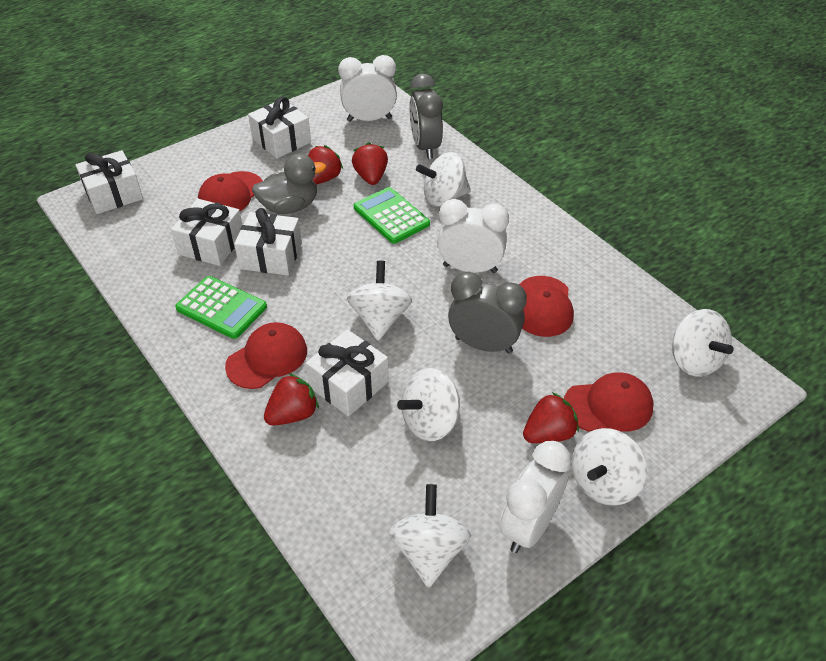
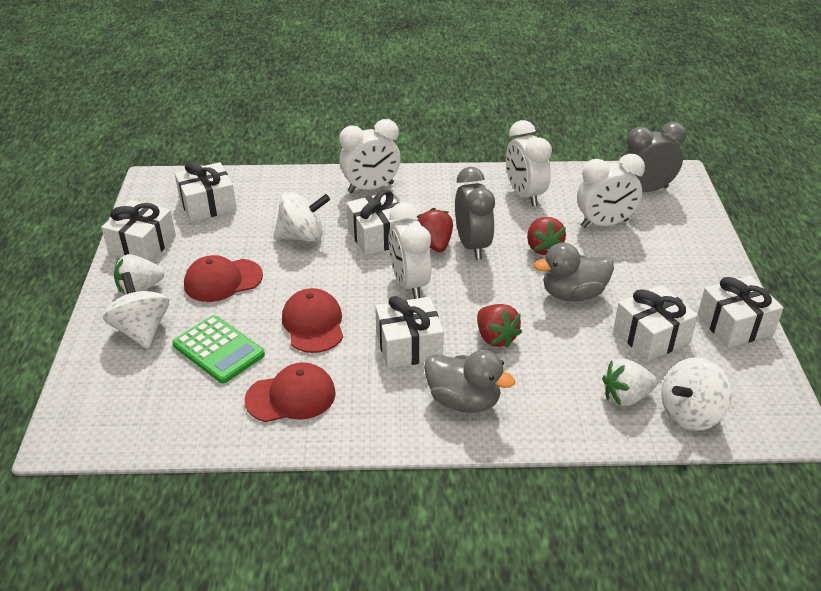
green calculator: [175,276,267,339] [354,187,430,244] = 2 -> [172,315,265,383] = 1
grey duck: [252,153,326,214] = 1 -> [424,350,515,413] [534,243,614,301] = 2
red cap: [198,171,263,211] [225,322,307,389] [519,276,574,337] [564,373,654,432] = 4 -> [184,255,263,302] [245,362,336,422] [282,288,343,353] = 3
red strawberry: [264,373,319,426] [308,145,343,185] [352,142,388,185] [523,392,579,443] = 4 -> [417,208,453,252] [477,304,522,348] [527,217,566,255] = 3
white clock: [338,55,397,122] [437,199,509,273] [500,441,571,553] = 3 -> [339,119,401,193] [388,202,432,299] [506,120,552,206] [577,154,645,228] = 4
white gift: [76,150,143,214] [171,199,242,266] [234,208,302,276] [248,96,311,159] [306,329,389,417] = 5 -> [101,200,176,262] [175,162,237,222] [346,190,409,255] [375,296,444,369] [613,285,698,362] [698,276,784,348] = 6
white spinning top: [347,261,412,341] [389,484,471,588] [397,368,460,441] [416,152,471,206] [572,428,647,506] [672,309,734,376] = 6 -> [103,272,169,349] [273,192,330,242] [661,357,732,431] = 3
white strawberry: none = 0 -> [114,254,164,294] [602,359,657,406] = 2

